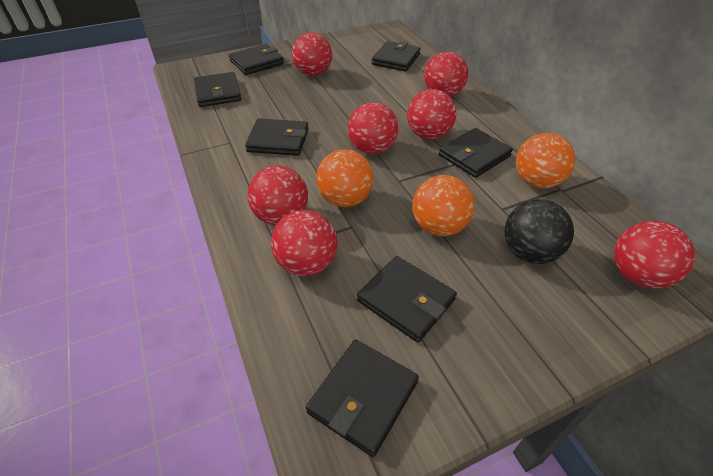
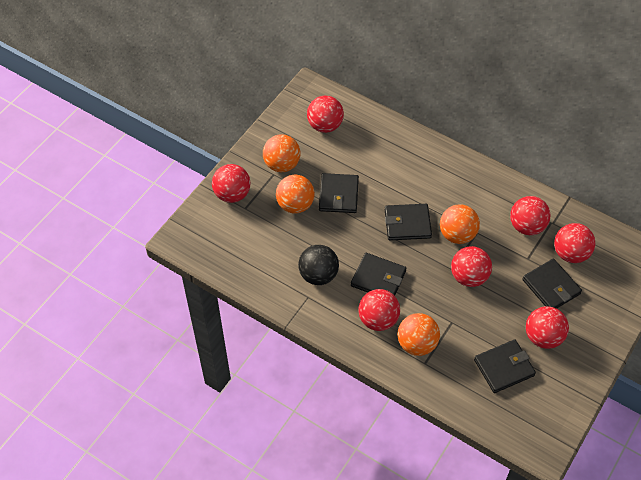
black wallet: [194,72,241,107] [229,44,284,75] [245,118,309,156] [306,340,419,457] [357,256,457,343] [372,41,420,72] [439,128,513,178] = 7 -> [319,173,359,213] [351,253,406,296] [385,204,432,240] [474,339,536,393] [523,259,582,309] = 5
orange ball: [316,149,374,207] [412,175,475,236] [516,133,575,189] = 3 -> [263,134,300,172] [276,175,315,214] [397,313,440,356] [440,204,480,244] = 4

